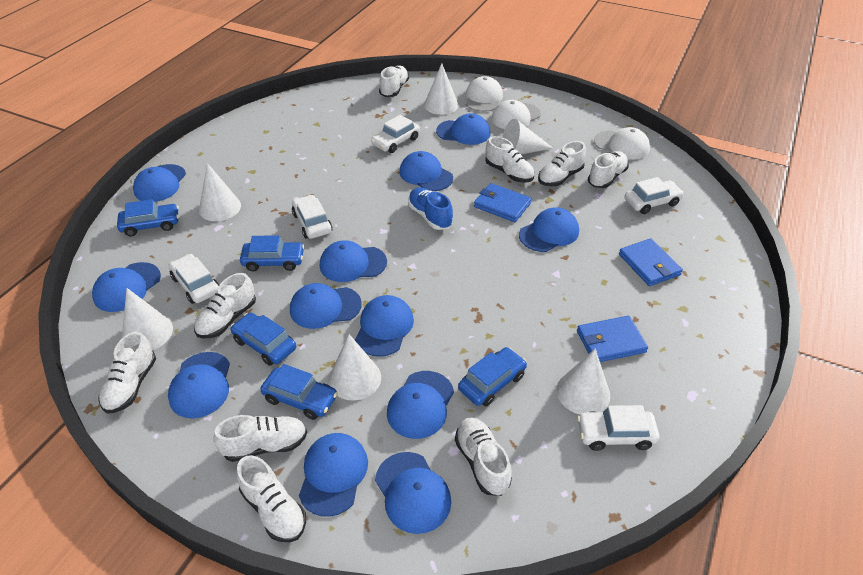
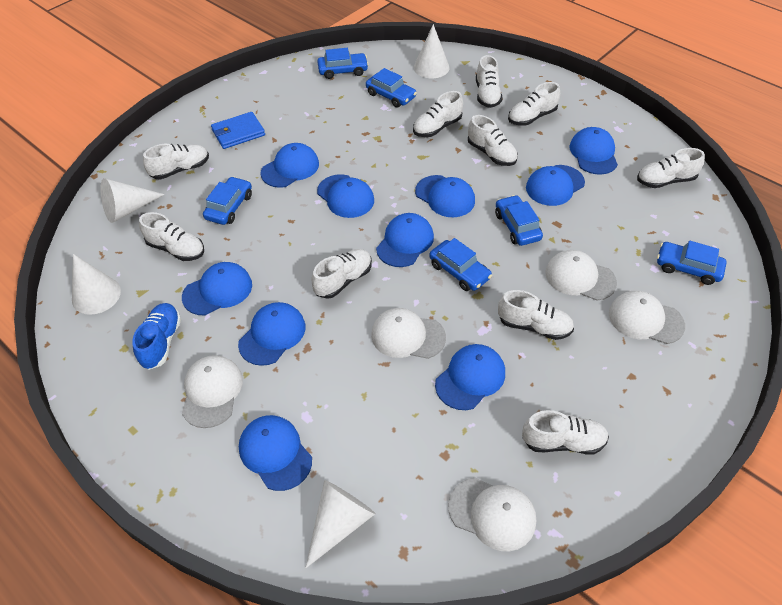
blue cap: [92,262,161,312] [133,164,186,202] [168,352,230,418] [290,283,362,329] [299,433,368,517] [320,240,387,282] [355,295,414,357] [375,452,451,534] [387,371,454,439] [399,151,453,191] [436,113,490,145] [519,207,579,252] = 12 -> [182,262,252,315] [238,302,306,366] [239,415,312,491] [261,143,319,188] [317,174,374,218] [376,213,434,267] [415,175,475,217] [435,344,505,410] [526,165,585,206] [569,127,618,175] = 10
blue car: [117,199,179,236] [230,312,296,366] [240,235,304,271] [260,364,338,420] [458,347,527,406] = 5 -> [203,176,252,225] [317,48,369,79] [366,68,417,108] [430,238,492,291] [495,195,543,246] [657,241,727,285] = 6
blue wallet: [474,183,532,222] [577,316,648,362] [619,238,683,286] = 3 -> [211,112,265,149] = 1
white cap: [466,76,503,112] [492,100,541,129] [594,127,650,160] = 3 -> [182,355,243,428] [371,308,446,359] [448,478,536,551] [545,250,617,301] [609,291,685,344] = 5
white car: [169,254,219,304] [292,195,332,239] [371,115,420,153] [577,405,660,451] [625,177,684,214] = 5 -> none = 0
white cone: [122,288,173,350] [199,163,241,221] [329,334,381,401] [424,63,459,115] [502,119,553,155] [556,348,610,414] = 6 -> [72,254,121,315] [100,178,165,223] [305,480,376,568] [414,24,450,78] = 4
white shoe: [99,332,156,414] [194,273,256,339] [213,415,307,462] [236,455,306,542] [379,65,409,97] [455,418,512,496] [485,136,534,182] [538,141,586,186] [588,151,629,188] = 9 -> [139,212,204,261] [143,144,209,180] [311,249,372,299] [413,91,463,137] [468,115,518,166] [476,55,502,108] [498,290,574,340] [508,82,560,126] [522,410,609,455] [637,148,705,188] = 10

